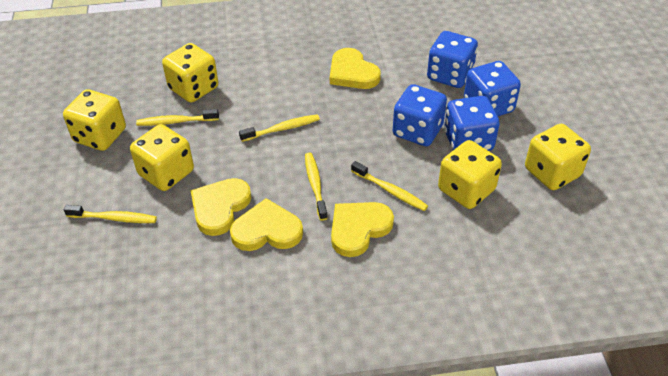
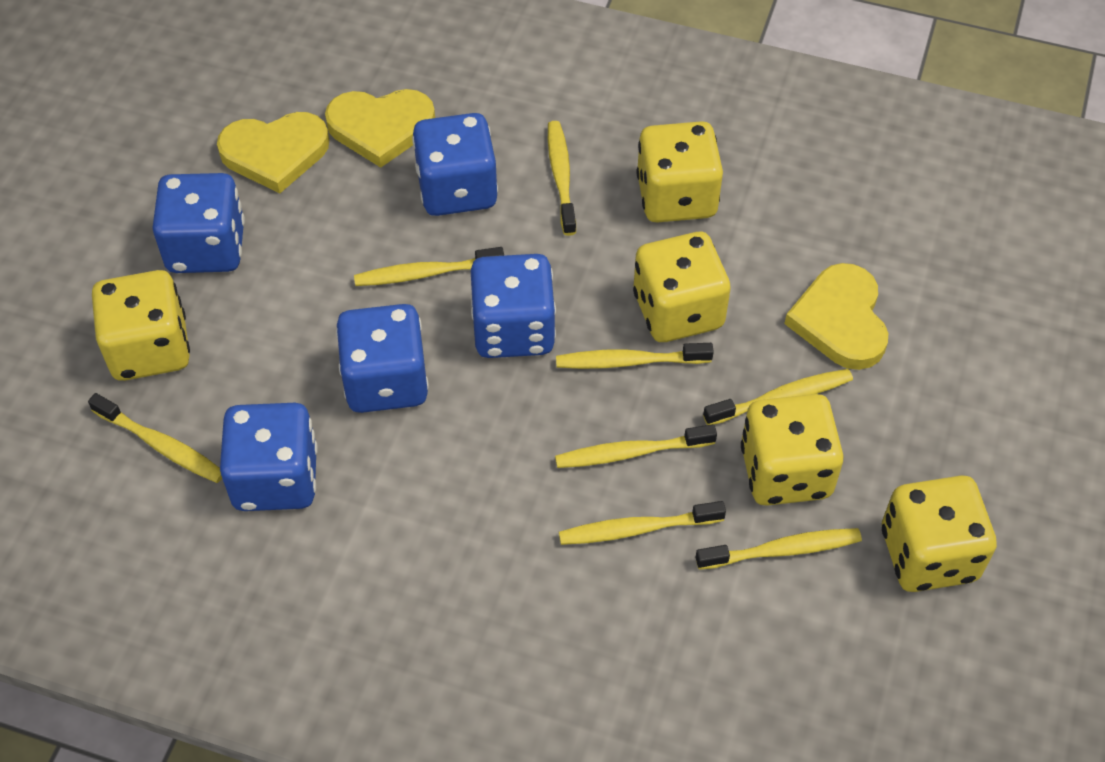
blue dice: [393,84,447,146] [427,31,478,88] [444,96,500,151] [464,61,521,116] = 4 -> [152,173,245,273] [220,403,318,511] [336,304,429,413] [412,113,498,216] [471,254,556,358] = 5
yellow heart: [191,178,251,236] [230,198,303,251] [330,48,381,89] [331,202,394,257] = 4 -> [217,112,329,193] [325,89,435,168] [784,263,888,370] = 3
yellow toothbrush: [64,205,157,223] [136,109,219,126] [239,114,320,142] [305,153,328,221] [351,161,428,211] = 5 -> [88,393,222,483] [354,247,504,286] [548,121,576,236] [555,424,717,468] [556,343,714,369] [559,501,726,545] [696,528,862,570] [703,369,853,425] = 8

